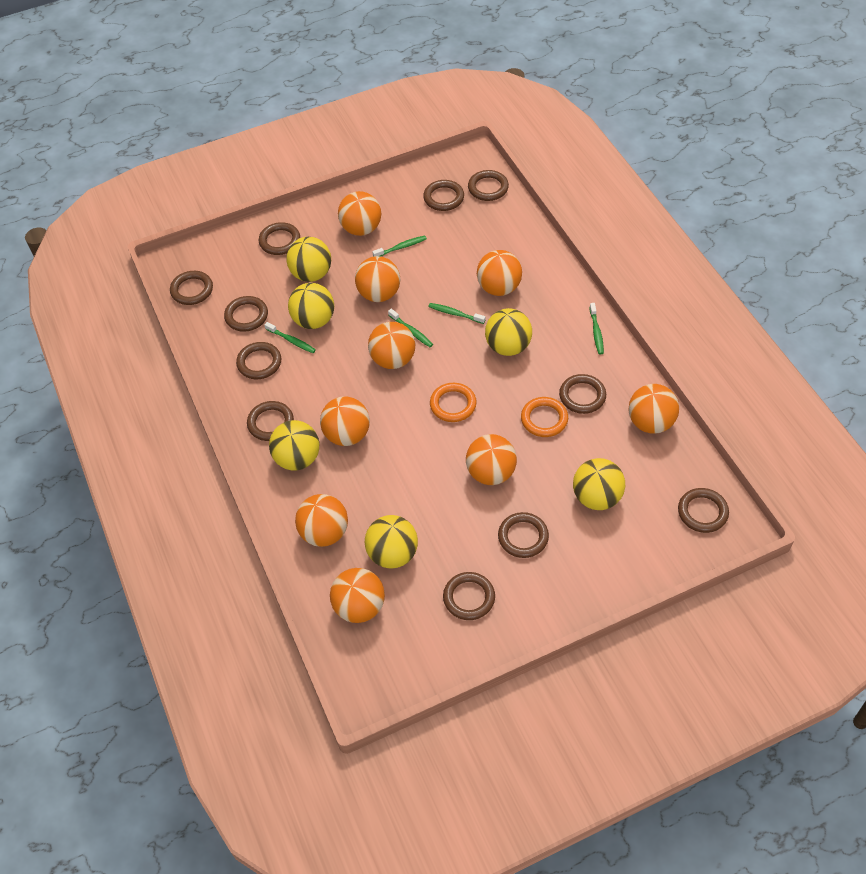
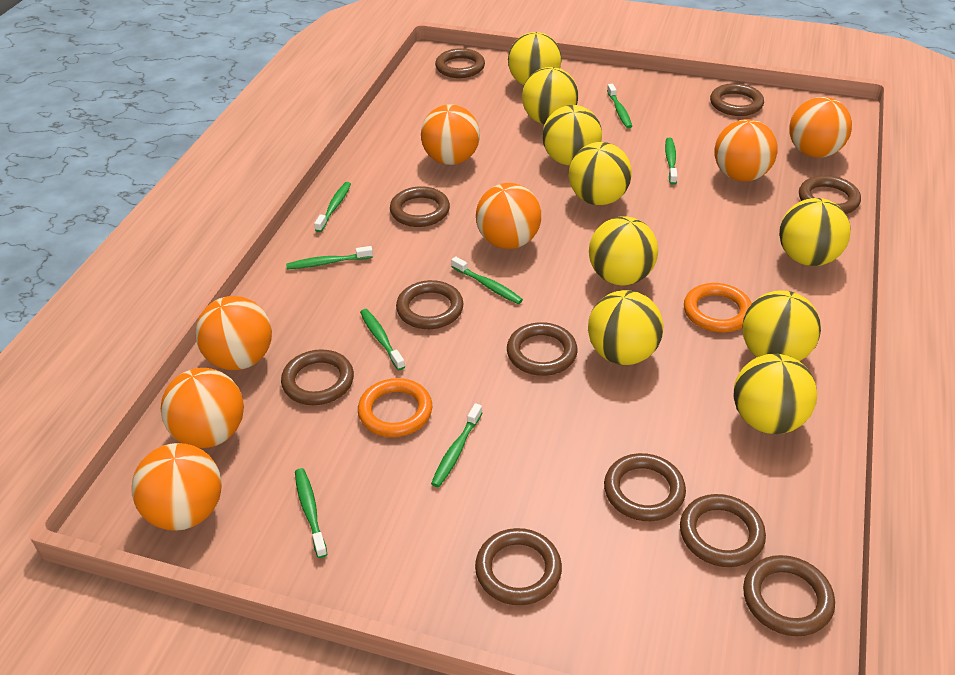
green toothbrush: [264,322,316,353] [372,235,427,257] [388,309,433,347] [429,303,485,324] [589,303,604,354] = 5 -> [286,246,373,270] [295,468,327,558] [314,182,351,232] [360,309,405,370] [431,403,482,487] [451,256,523,304] [607,84,632,129] [665,138,677,185] = 8
orange ball: [295,494,348,547] [320,396,370,446] [330,568,385,623] [338,191,381,236] [355,256,400,302] [368,322,415,369] [466,434,517,485] [477,250,522,296] [628,384,679,434] = 9 -> [132,443,222,531] [161,368,244,448] [195,296,272,370] [421,104,480,165] [476,183,541,249] [714,119,778,181] [789,97,852,158] = 7
yellow ball: [269,420,319,471] [286,237,331,282] [288,283,334,329] [365,515,418,568] [485,308,532,356] [573,458,625,510] = 6 -> [508,32,562,85] [522,67,578,125] [542,105,602,166] [569,142,632,205] [588,290,663,365] [589,216,658,285] [733,354,817,434] [742,290,821,361] [779,198,851,266] = 9

